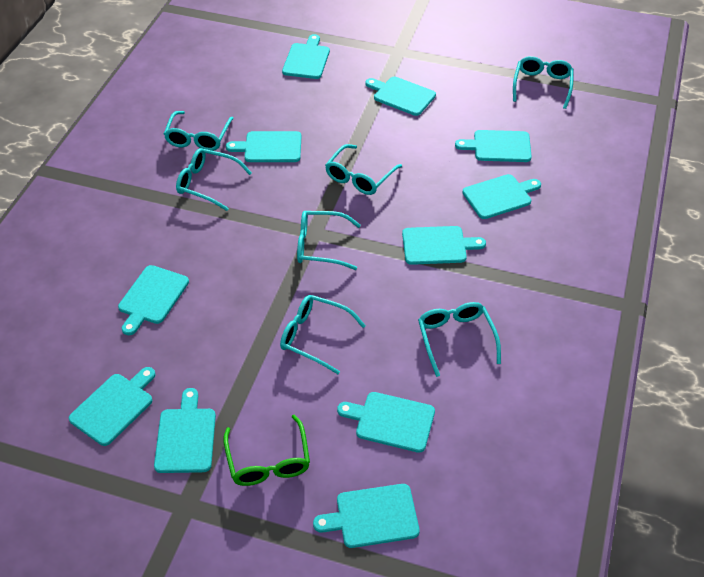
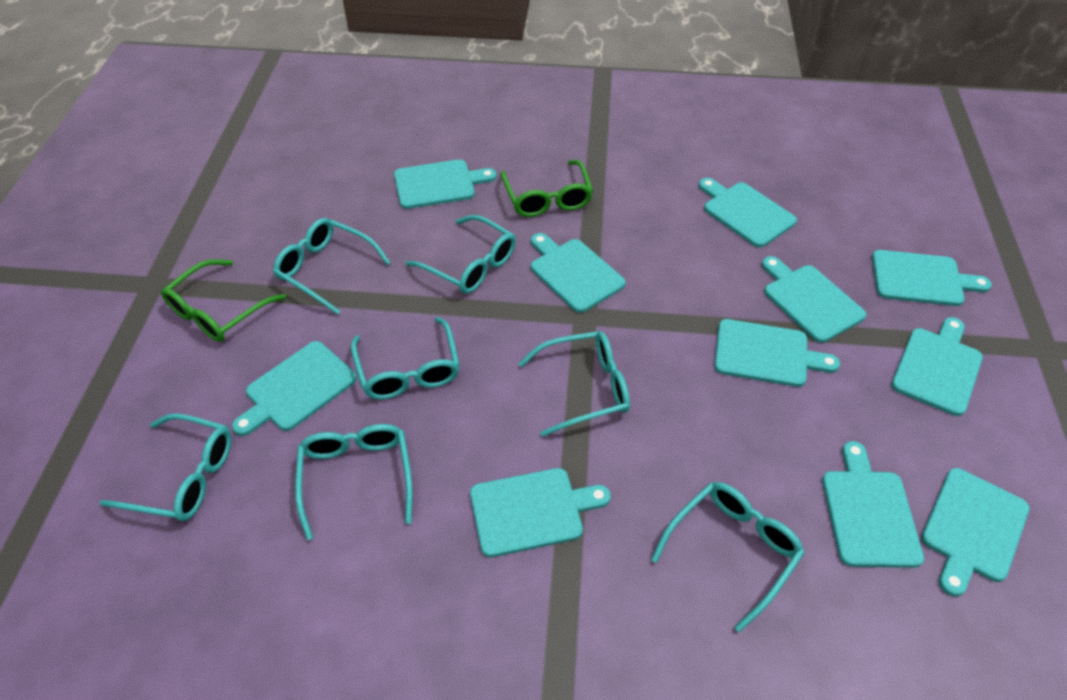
green glasses: [223,414,310,486] = 1 -> [161,259,286,342] [500,160,593,217] = 2

